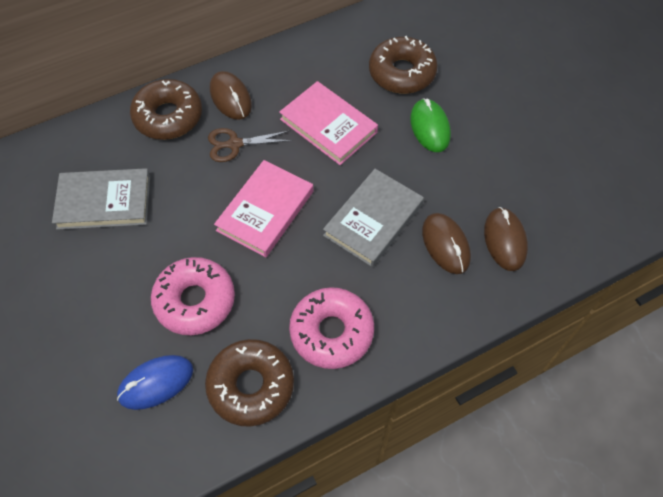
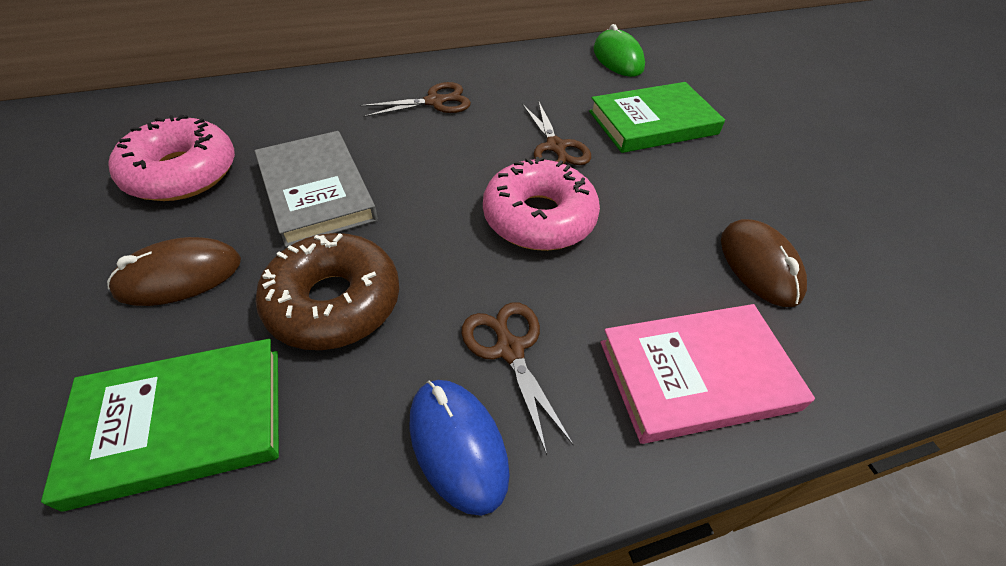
brown donut: [130,79,202,140] [205,339,294,427] [369,36,438,94] = 3 -> [255,233,399,350] = 1
brown mouse: [210,71,252,120] [422,213,471,274] [484,207,528,271] = 3 -> [107,237,241,306] [721,219,807,307] = 2
brown scissors: [208,128,292,162] = 1 -> [360,82,471,117] [461,302,573,455] [522,100,591,165] = 3
green book: none = 0 -> [41,339,279,512] [589,82,725,153] = 2
grey book: [52,168,150,230] [323,169,424,267] = 2 -> [255,131,378,247] = 1
pink book: [214,160,313,257] [279,81,378,165] = 2 -> [600,304,815,444] = 1

